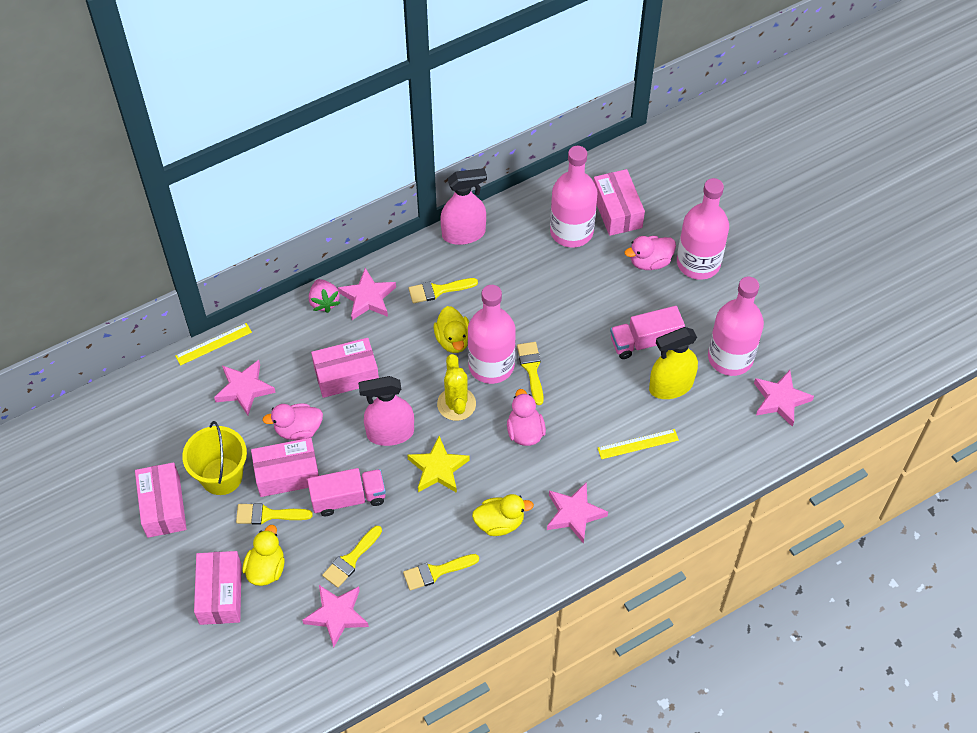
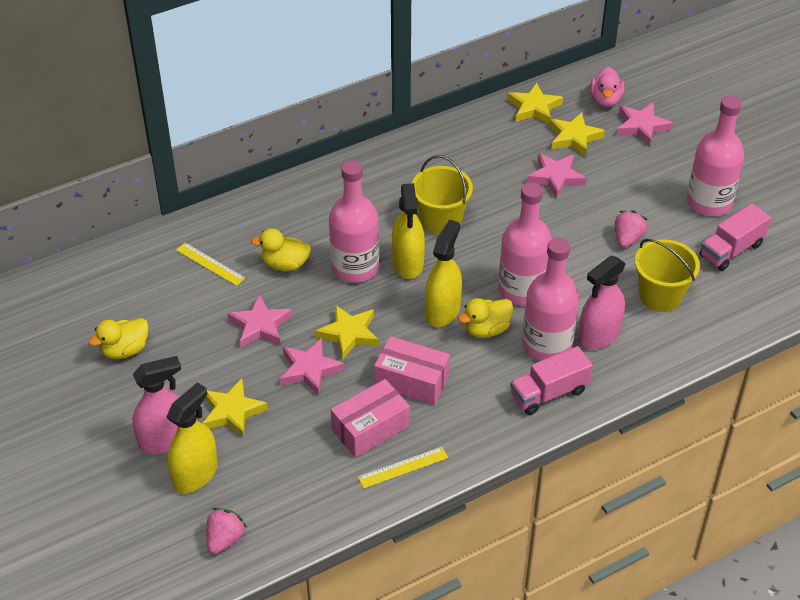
pink box: [135,462,187,538] [194,551,242,625] [251,438,319,497] [311,338,379,398] [593,169,645,236] = 5 -> [331,379,410,457] [374,336,450,405] = 2
pink duck: [263,403,323,440] [507,389,546,446] [624,236,676,270] = 3 -> [590,67,624,107] = 1
pink star: [214,360,276,415] [302,585,369,648] [338,268,396,320] [547,482,608,544] [754,370,814,427] = 5 -> [227,295,292,348] [280,338,344,396] [527,153,586,199] [617,103,673,146] = 4
pink strawberry: [309,279,340,313] = 1 -> [206,508,247,554] [615,210,648,248] = 2
yellow brush: [236,503,313,525] [322,526,382,588] [403,554,479,591] [409,278,478,303] [517,342,544,405] = 5 -> none = 0
yellow bucket: [182,421,247,495] = 1 -> [412,155,473,235] [635,239,700,312] = 2
yellow cactus: [437,354,476,421] = 1 -> none = 0
yellow spray bottle: [649,327,698,399] = 1 -> [167,382,218,493] [392,183,425,279] [425,220,462,327] = 3
yellow star: [407,436,470,493] = 1 -> [203,379,268,438] [315,305,379,360] [507,82,563,124] [549,112,605,157] = 4

